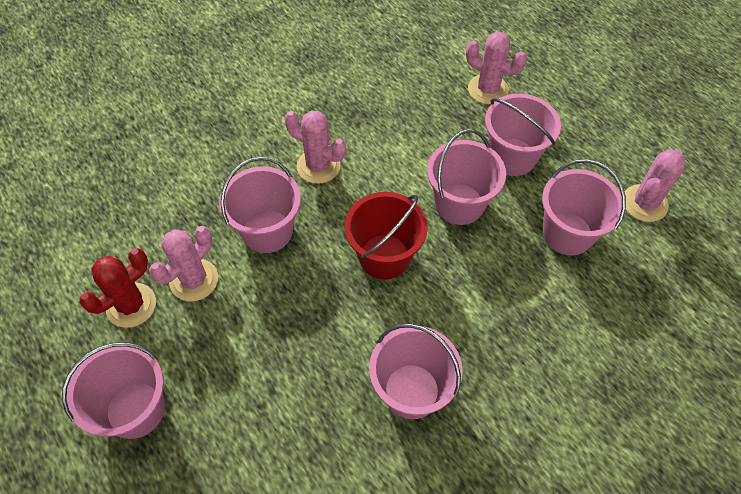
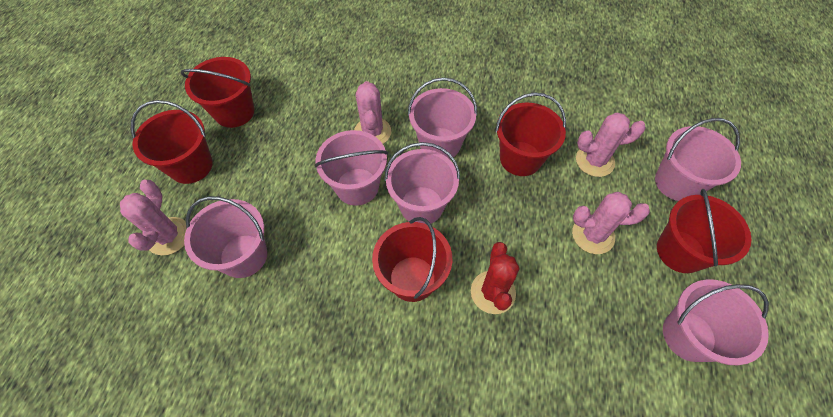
red bucket: [345,192,428,280] = 1 -> [131,100,213,184] [181,57,254,128] [372,217,452,302] [495,92,566,176] [657,189,751,273] = 5

